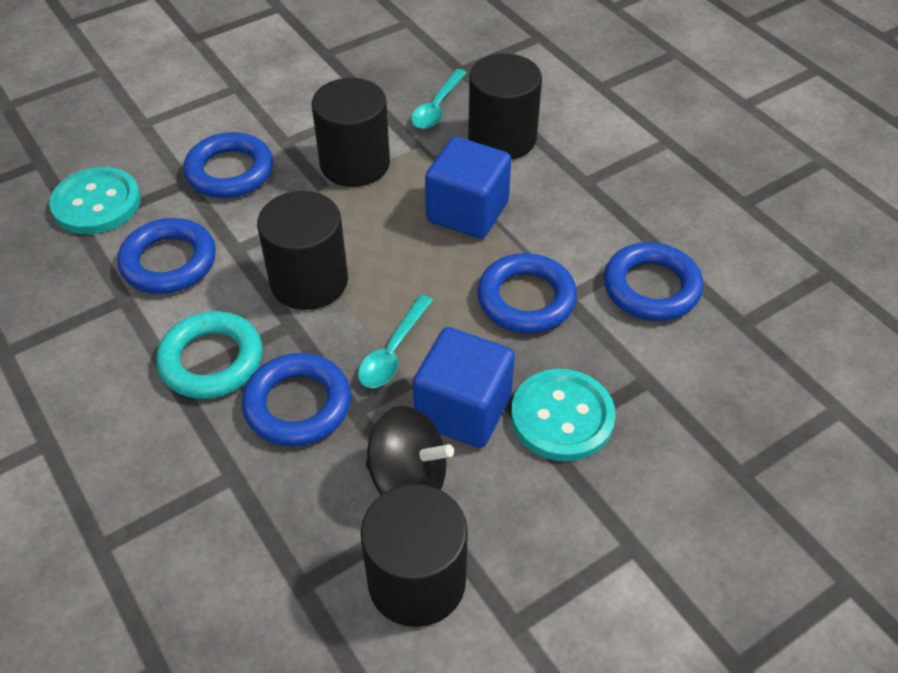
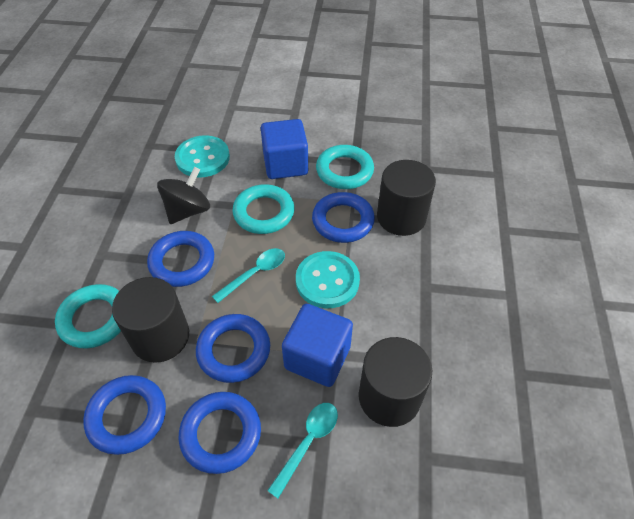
black cylinder: [257,191,348,310] [312,78,390,187] [360,484,468,627] [468,54,542,160] = 4 -> [112,277,189,363] [359,337,432,427] [377,160,436,236] = 3
turquoise ring: [156,311,263,399] = 1 -> [55,284,121,348] [232,184,294,234] [316,145,374,189] = 3

